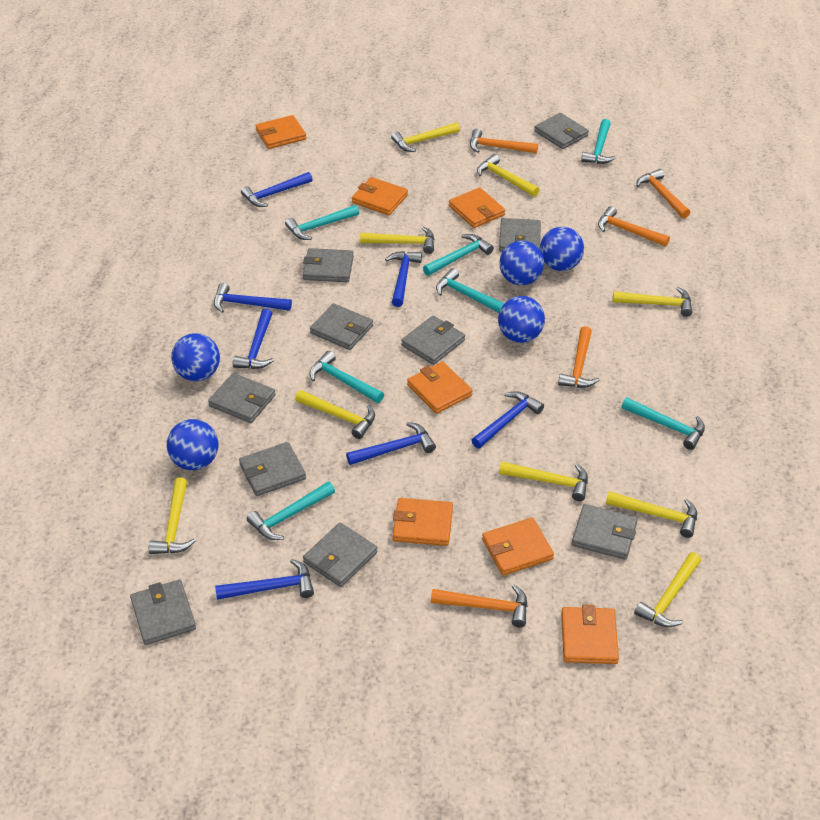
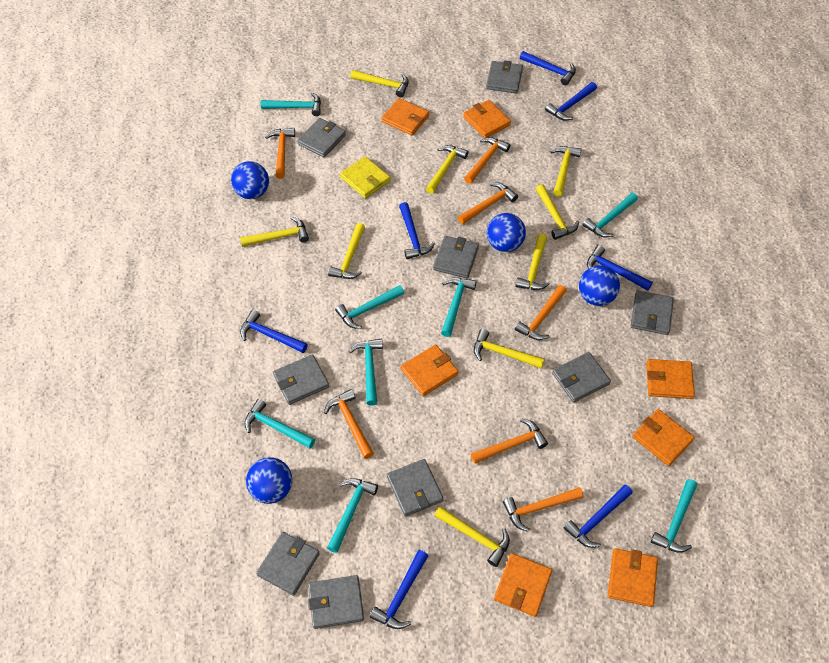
blue ball: [167,419,218,470] [171,333,220,381] [498,296,545,343] [499,241,544,285] [540,227,584,271] = 5 -> [231,161,269,199] [246,457,292,504] [487,213,526,252] [579,265,620,306] = 4
grey wallet: [130,580,196,645] [208,373,276,423] [239,442,306,496] [303,248,354,282] [303,523,377,587] [310,303,373,350] [401,316,465,365] [499,218,541,252] [534,113,589,149] [572,504,638,560] = 10 -> [256,532,320,596] [273,354,329,405] [297,118,346,158] [308,575,364,629] [387,459,444,517] [433,236,479,278] [486,60,523,94] [552,352,611,402] [631,291,674,335] = 9
orange hammer: [431,584,527,627] [470,129,538,154] [558,326,599,388] [598,206,670,246] [636,169,690,218] = 5 -> [265,128,295,179] [324,389,374,459] [458,183,518,224] [464,137,510,184] [471,419,548,464] [503,487,583,532] [515,285,567,340] = 7
turquoise hammer: [247,482,335,540] [285,205,359,240] [309,351,384,403] [423,234,494,276] [436,268,505,313] [581,119,616,164] [621,397,705,450] = 7 -> [244,399,315,449] [260,93,321,116] [327,478,378,553] [335,285,404,329] [349,339,383,406] [441,277,477,337] [582,193,638,237] [651,479,697,553] = 8
yellow wallet: none = 0 -> [340,156,390,198] = 1

